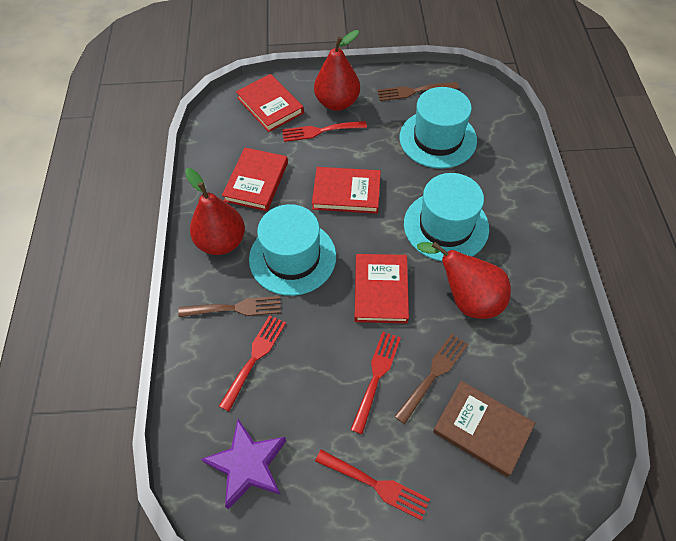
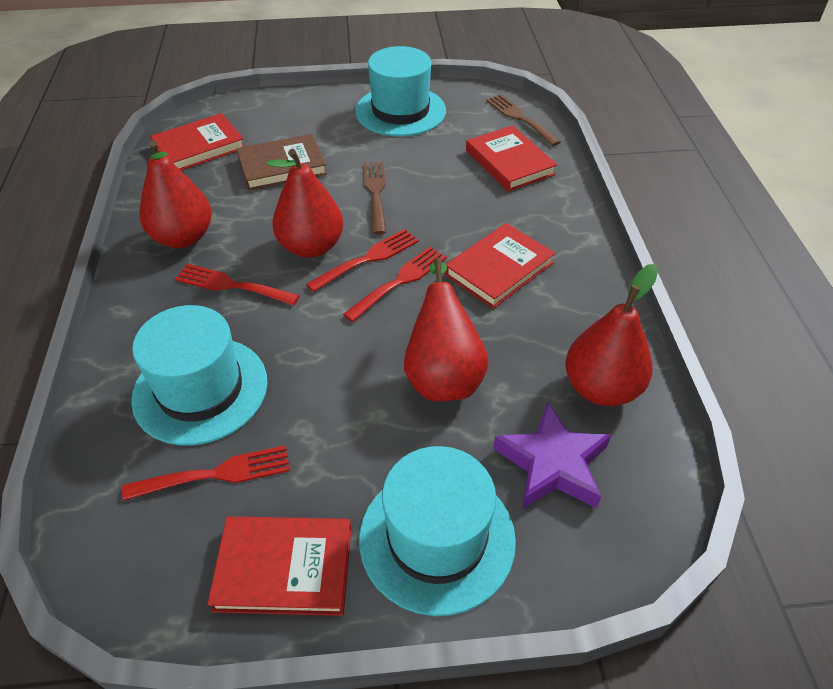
brown fork: [178,296,281,317] [377,82,459,101] [394,334,468,424] = 3 -> [363,162,386,235] [486,94,561,146] = 2
red pear: [185,168,245,255] [314,30,360,111] [417,242,511,319] = 3 -> [139,140,212,248] [266,149,343,258] [404,258,489,401] [565,264,658,406] = 4

